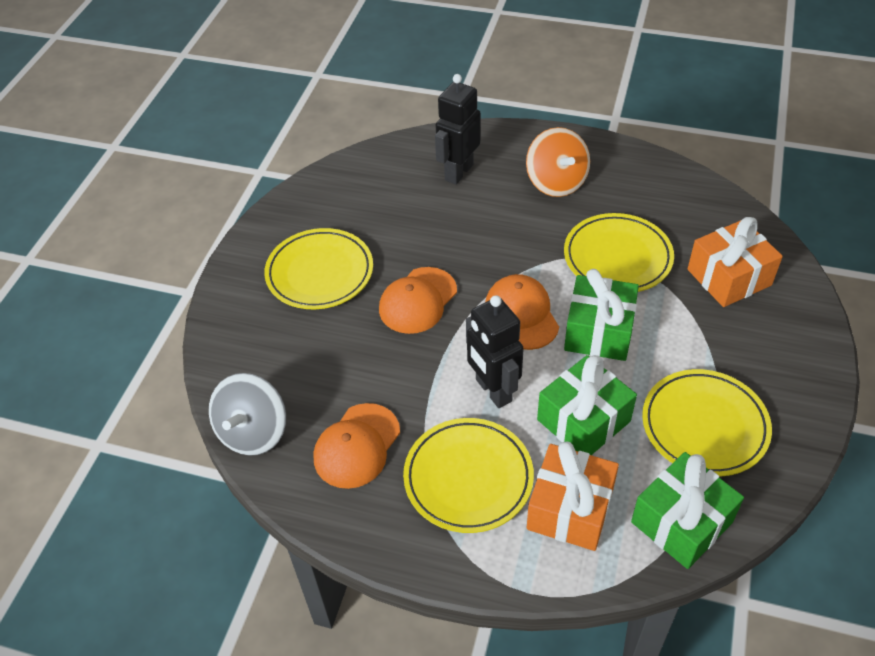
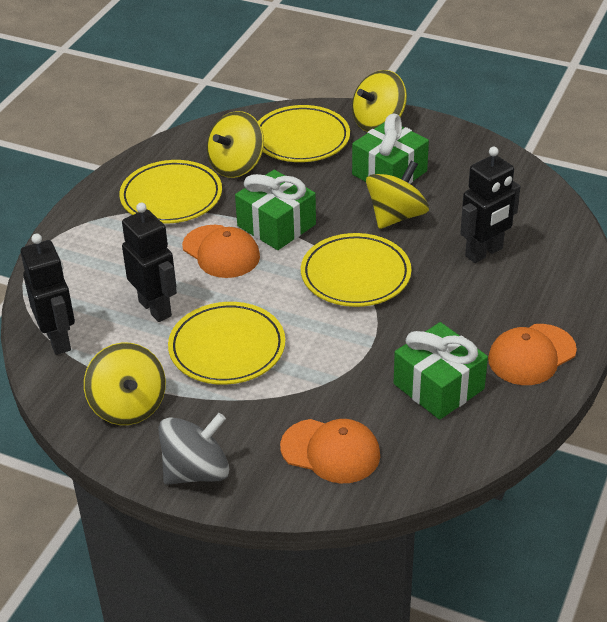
black robot: [435,74,481,185] [466,295,524,408] = 2 -> [21,233,75,355] [122,203,177,322] [460,147,520,263] = 3
orange gift: [527,442,619,551] [688,217,783,307] = 2 -> none = 0
orange spinning top: [526,127,590,197] = 1 -> none = 0
yellow spinning top: none = 0 -> [84,343,166,425] [207,111,264,178] [352,70,407,132] [366,161,429,229] = 4

